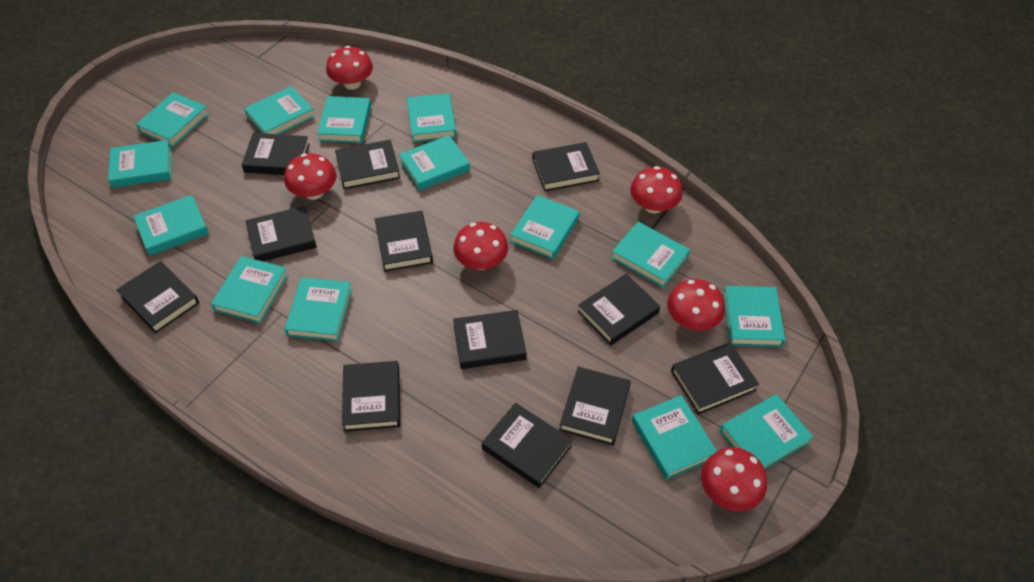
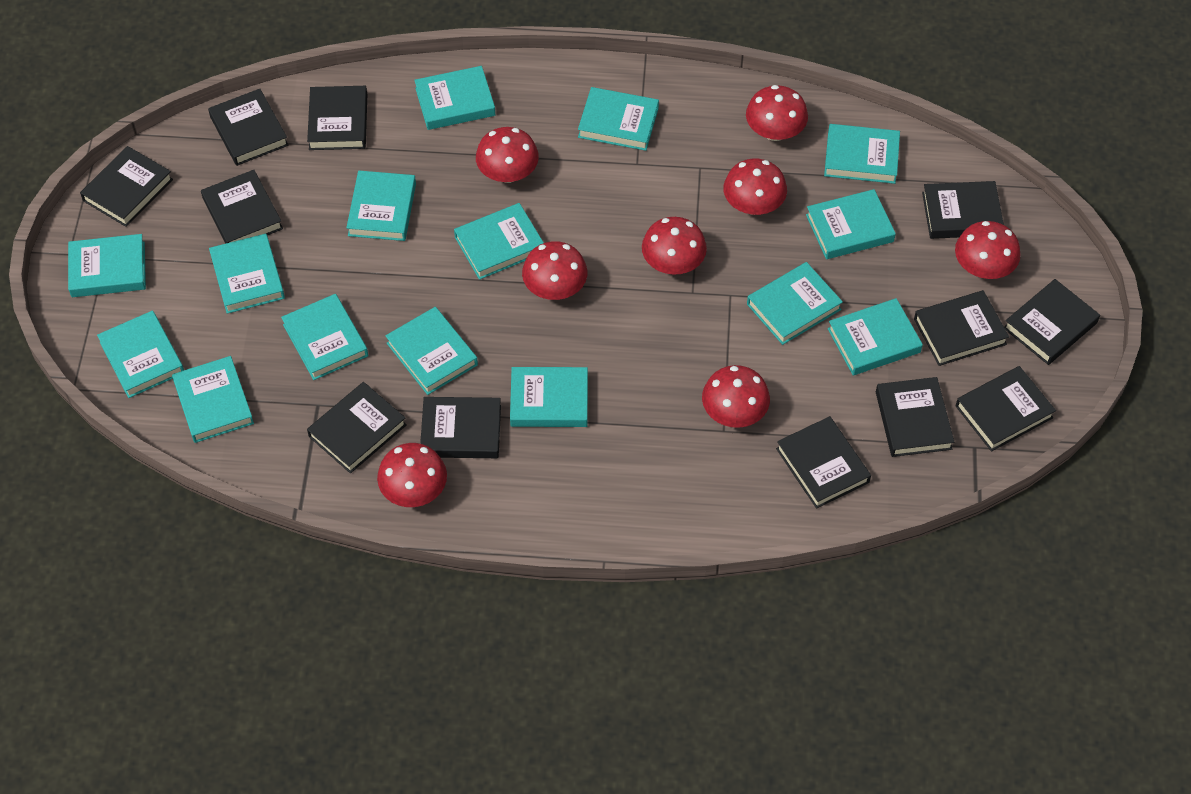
red mushroom: [284,153,337,200] [326,46,373,90] [453,222,508,270] [630,166,683,213] [667,279,725,330] [701,447,767,511] = 6 -> [377,443,447,507] [476,127,539,183] [522,241,587,300] [642,217,707,275] [702,365,770,428] [723,159,787,215] [746,85,808,141] [955,221,1020,279] = 8
turquoise book: [108,140,172,188] [133,195,209,256] [136,92,209,147] [211,256,288,324] [244,86,315,134] [284,277,352,341] [317,96,371,143] [399,135,470,191] [407,93,457,142] [510,195,579,259] [611,222,690,288] [632,395,717,480] [720,394,813,470] [723,286,786,347] = 14 -> [68,234,146,297] [97,311,184,398] [172,356,254,443] [209,234,285,314] [281,294,368,380] [346,171,416,241] [385,307,478,395] [414,66,495,130] [454,203,544,280] [510,367,588,427] [578,87,659,151] [747,262,843,345] [806,189,896,259] [824,124,900,184] [828,298,923,375] = 15

